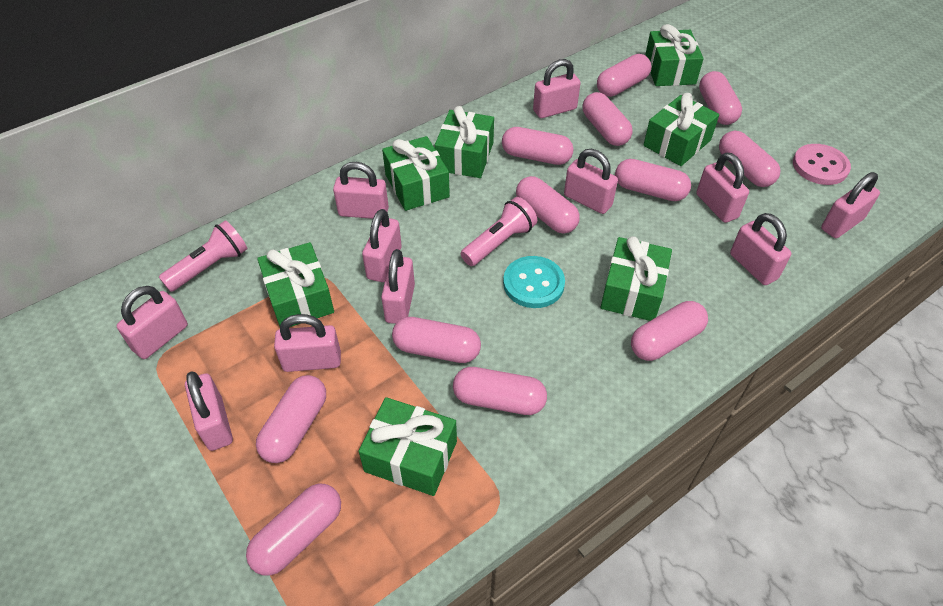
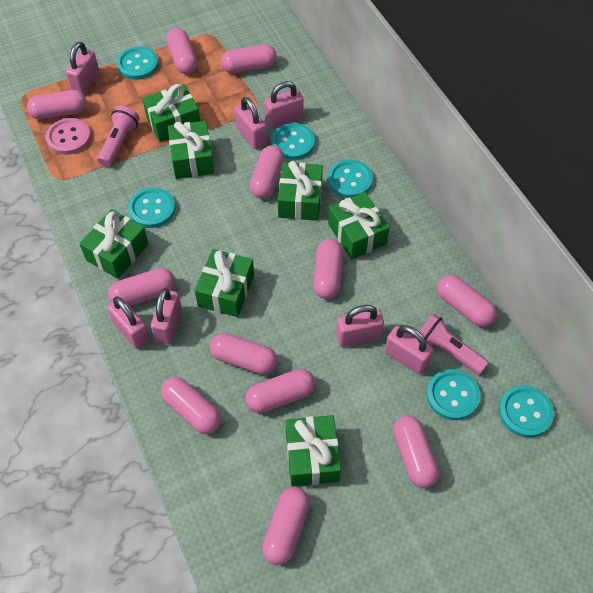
pink padlock: [117,286,188,359] [185,371,233,451] [274,314,341,372] [333,162,389,219] [362,209,402,282] [381,249,415,324] [533,59,581,118] [564,149,618,214] [696,153,749,223] [730,213,792,285] [821,172,880,238] = 11 -> [66,42,100,94] [107,297,150,349] [151,288,182,344] [234,97,267,149] [264,81,303,128] [336,305,384,347] [385,325,434,375] = 7
turquoise button: [503,256,565,308] = 1 -> [117,47,159,80] [128,188,175,228] [271,123,315,160] [327,159,373,198] [427,369,481,420] [499,385,554,438] = 6

